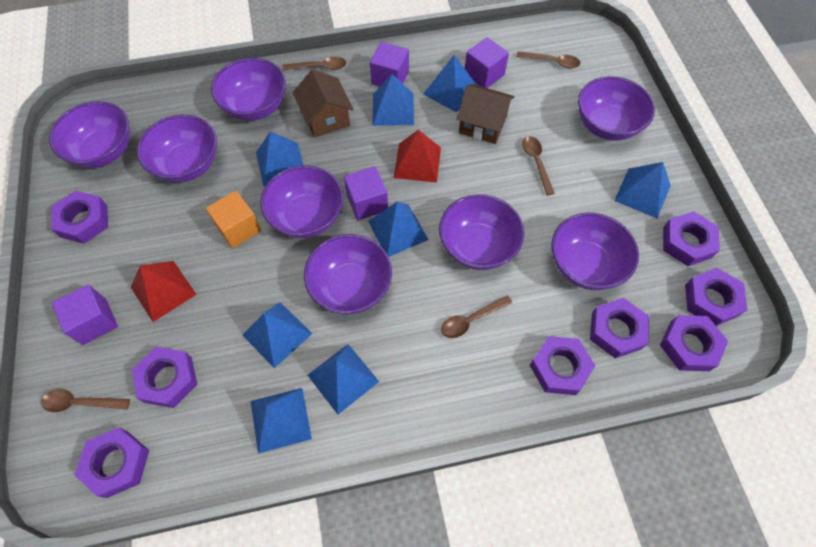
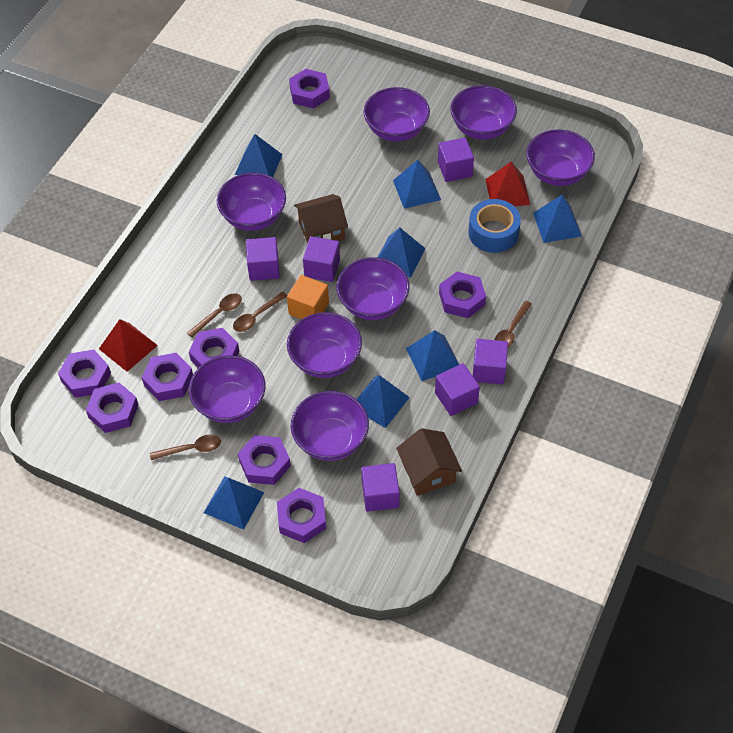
blue pyramid: [242,302,312,368] [251,388,312,454] [256,131,303,186] [308,344,379,414] [368,201,429,257] [373,74,414,126] [423,55,476,112] [614,162,671,219] = 8 -> [204,476,264,530] [235,134,283,177] [356,375,410,428] [378,227,425,278] [393,160,441,209] [406,330,459,381] [533,194,582,243] = 7
blue tape: none = 0 -> [469,199,521,253] = 1
brown spoon: [41,389,130,412] [283,57,346,70] [441,295,512,338] [516,51,581,68] [522,136,555,195] = 5 -> [150,435,221,460] [187,293,242,338] [233,292,287,332] [495,301,532,347] = 4
purple cube: [52,285,118,345] [344,166,388,220] [370,42,409,87] [465,37,509,88] = 4 -> [246,237,280,281] [303,236,340,282] [361,463,399,512] [435,363,480,416] [438,138,474,182] [473,339,508,384] = 6

